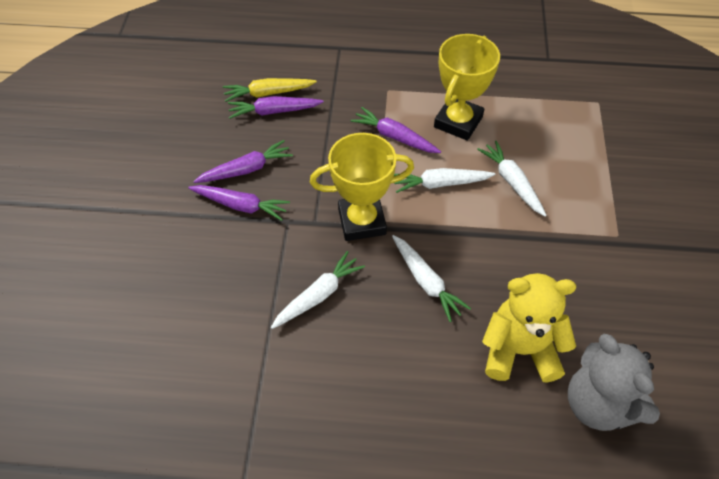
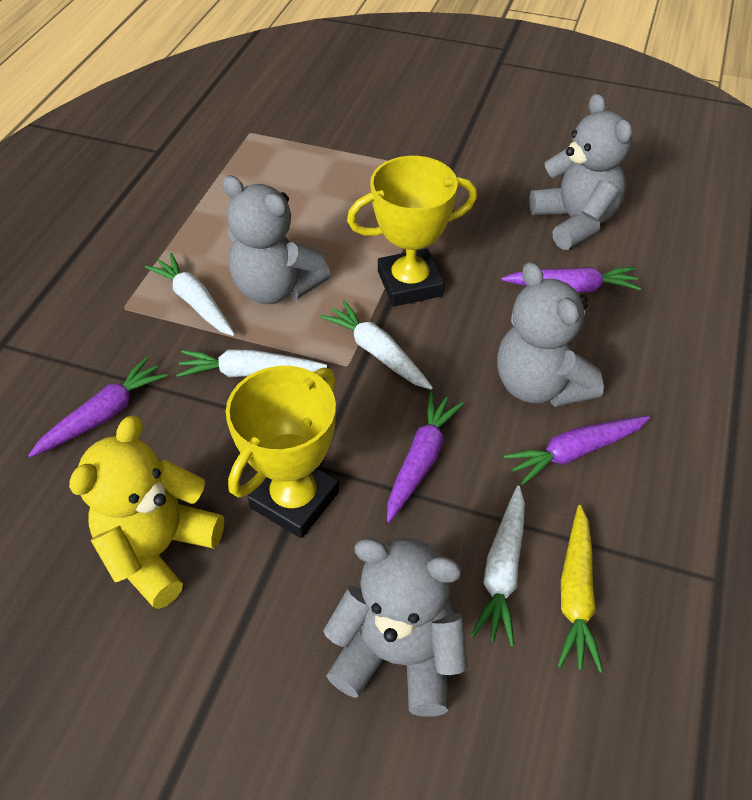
grey teddy bear: [568,334,660,431] = 1 -> [222,175,331,304] [323,537,468,717] [497,262,604,407] [529,93,632,250] = 4

